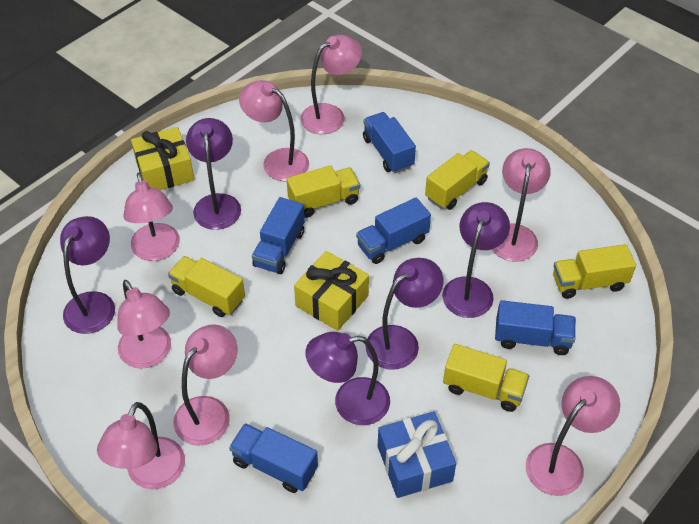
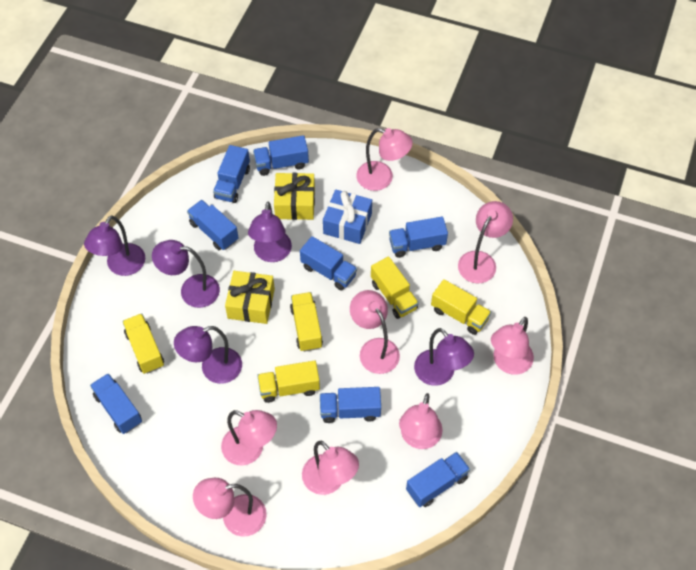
blue truck: [229,423,318,493] [252,197,305,274] [356,198,431,264] [363,112,416,173] [495,300,576,355] = 5 -> [90,373,142,434] [187,200,238,250] [213,145,250,203] [253,135,309,176] [300,236,357,291] [320,387,381,423] [389,217,448,258] [406,452,470,507] = 8

